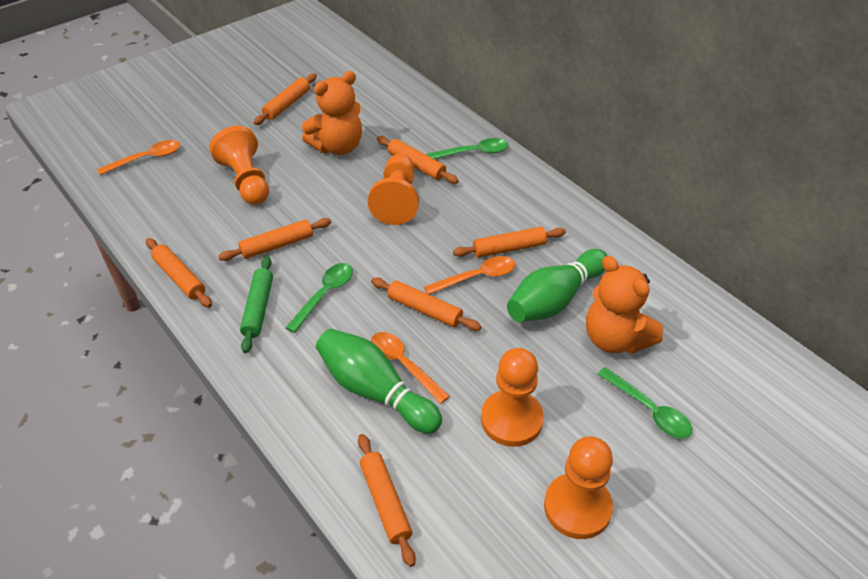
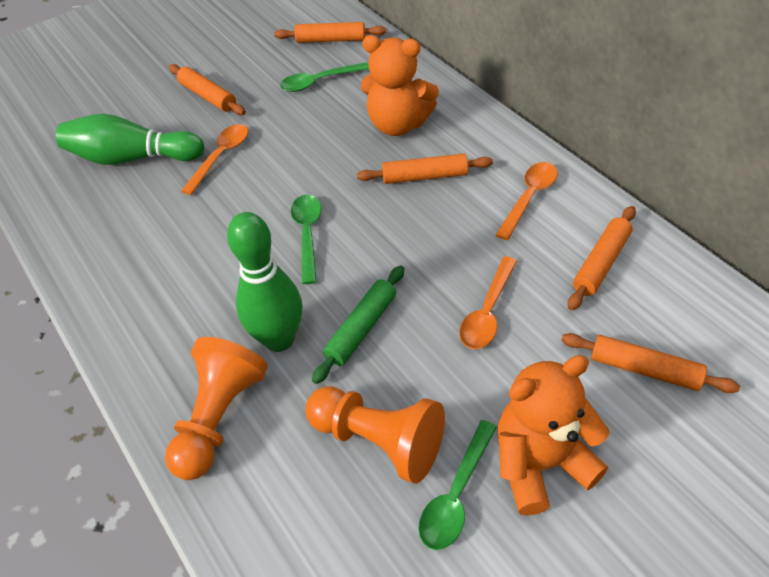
orange pawn: [209,126,269,205] [368,154,419,225] [481,348,544,447] [544,436,613,539] = 4 -> [165,337,268,480] [306,386,445,484] = 2
orange rolling pin: [146,238,212,307] [218,218,331,261] [254,73,317,125] [358,434,416,567] [371,278,481,331] [377,136,459,184] [453,227,566,258] = 7 -> [169,64,246,115] [274,22,386,43] [357,154,493,184] [561,333,740,393] [568,206,636,311] = 5

